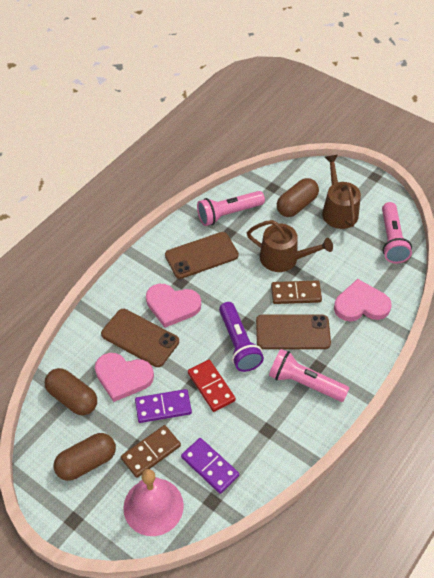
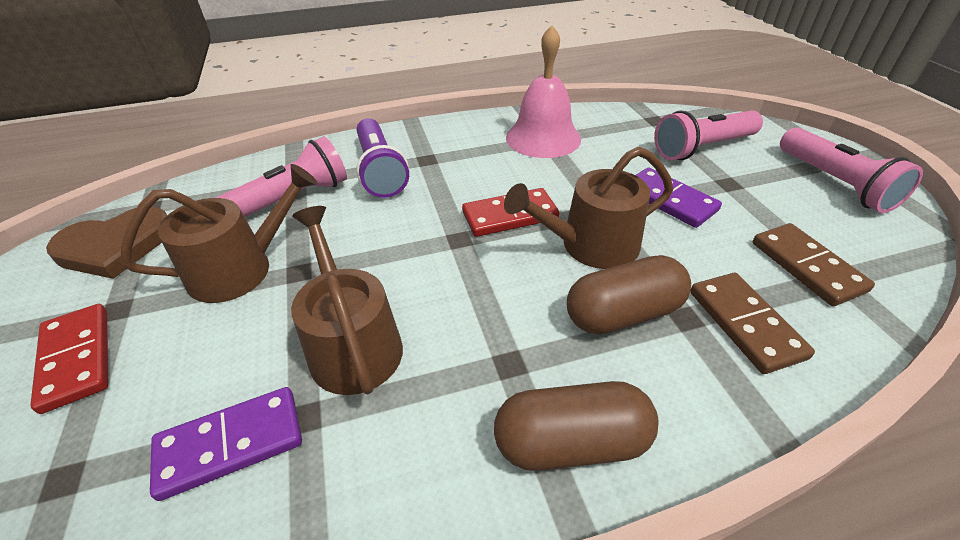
brown capsule: [45,368,97,415] [54,433,116,481] [277,178,319,217] = 3 -> [494,381,659,471] [567,255,691,335] = 2
brown heart: none = 0 -> [46,207,167,279] = 1
brown phone: [101,309,179,367] [165,232,239,279] [256,314,331,349] = 3 -> none = 0
brown watering can: [247,220,333,272] [322,155,361,229] = 2 -> [121,164,318,303] [291,206,403,395] [504,147,673,269] = 3
pink heart: [95,353,154,402] [146,284,201,328] [334,279,391,321] = 3 -> none = 0
red domino: [188,360,236,412] = 1 -> [30,304,108,414] [462,188,559,237] = 2

